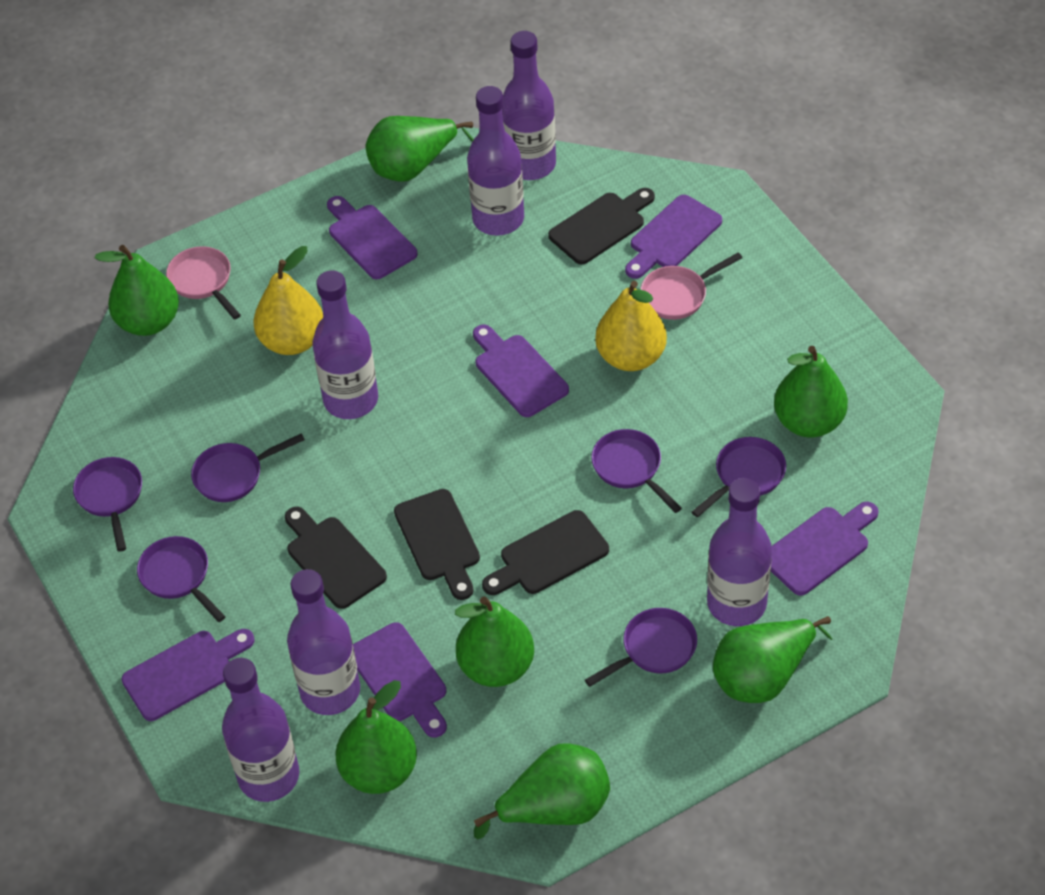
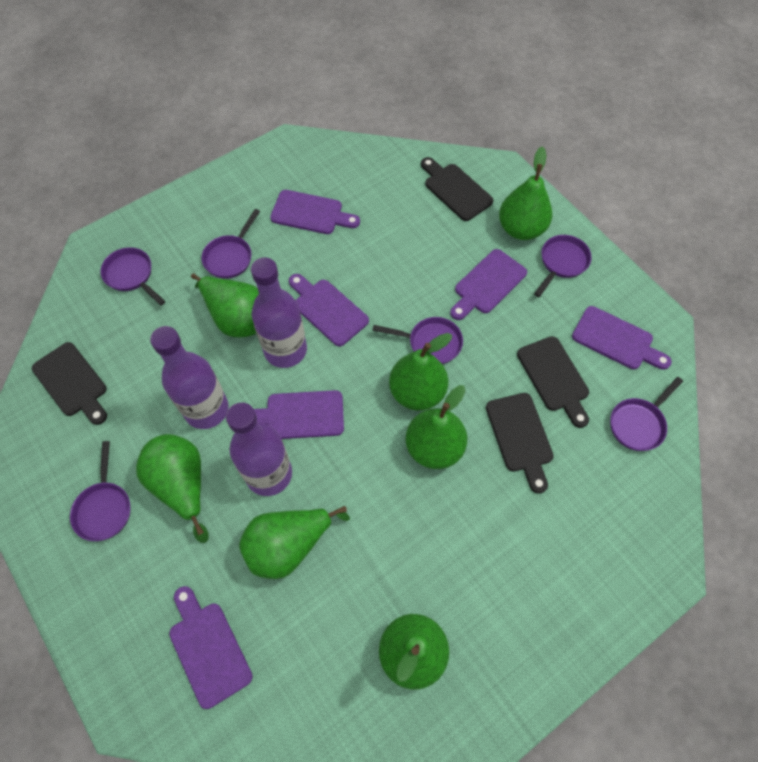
pink pan: [166,246,241,319] [640,252,742,320] = 2 -> none = 0
purple bottle: [222,658,299,802] [287,569,360,715] [312,270,378,419] [467,86,524,236] [502,31,556,180] [707,478,772,626] = 6 -> [150,326,229,429] [226,402,292,496] [251,257,307,368] = 3
yellow pear: [253,246,323,355] [595,281,667,371] = 2 -> none = 0

